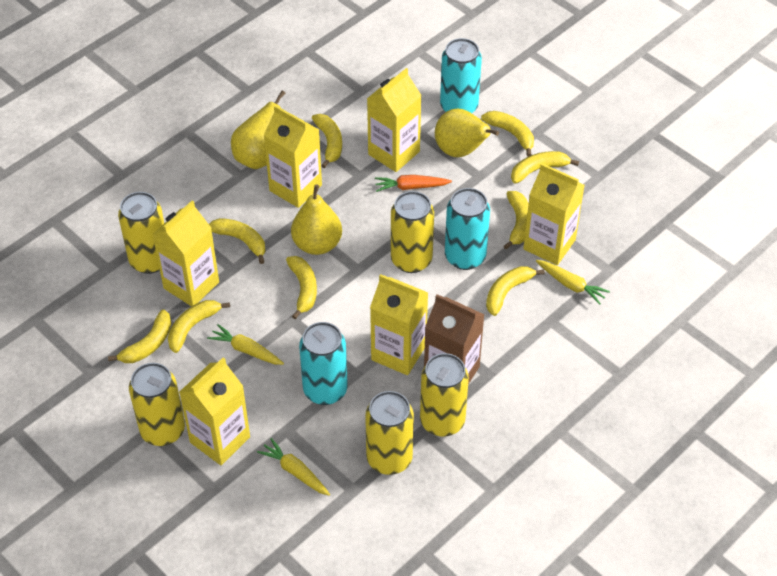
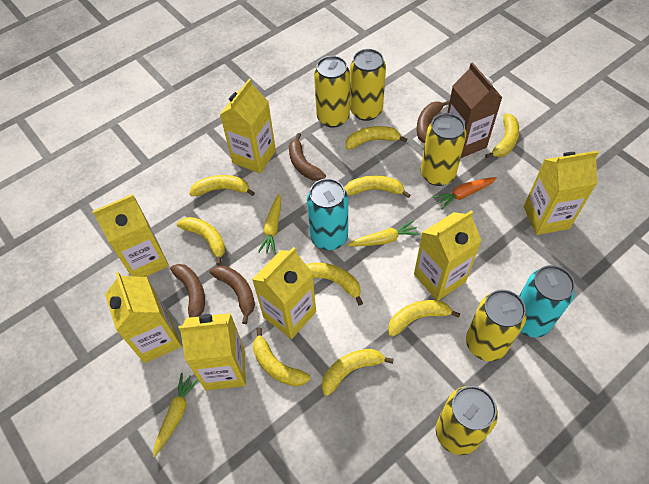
brown banana: none = 0 -> [170,264,205,318] [210,265,255,324] [289,133,326,181] [417,100,450,143] = 4
turquoise can: [299,322,348,405] [440,38,482,113] [445,188,490,270] = 3 -> [307,178,348,250] [519,265,575,337] = 2
yellow carton: [152,200,219,307] [179,357,250,465] [264,105,322,208] [367,68,422,172] [370,274,428,375] [523,163,585,265] = 6 -> [92,194,169,277] [105,272,181,363] [178,313,246,390] [220,79,276,173] [252,247,316,339] [414,210,482,301] [524,151,599,235] = 7
yellow pear: [231,91,286,169] [291,184,342,255] [435,109,499,157] = 3 -> none = 0

